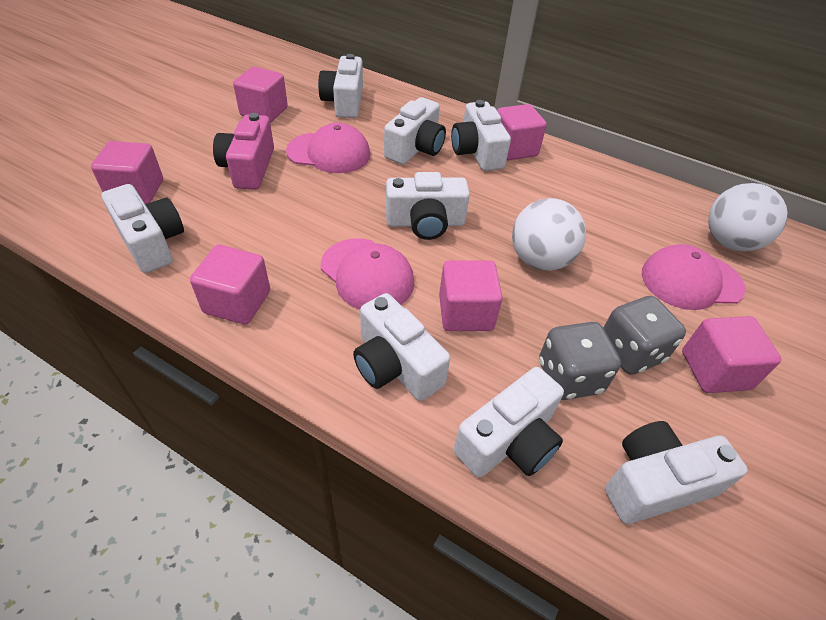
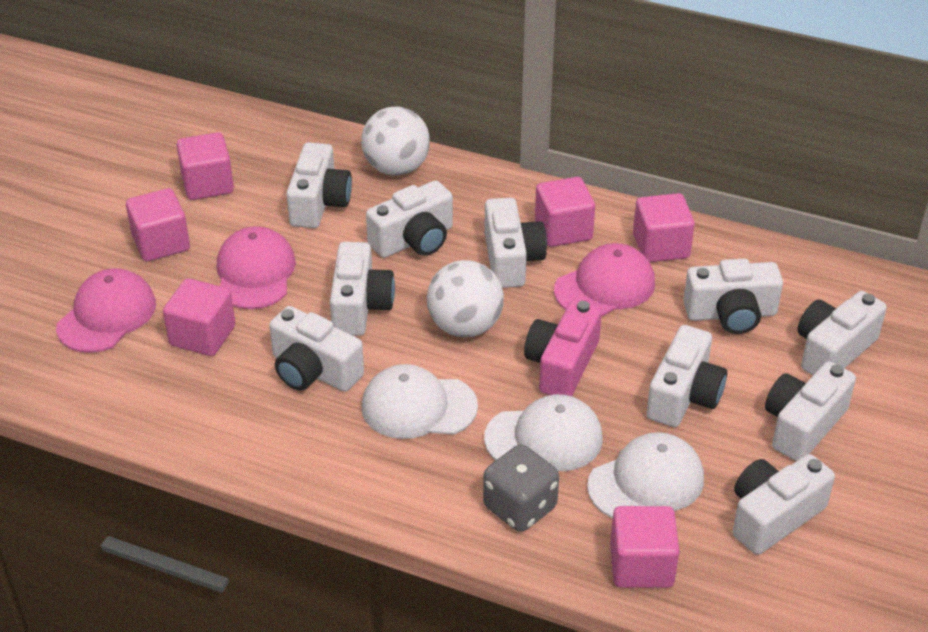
grey dice: [539,322,621,400] [604,296,686,375] = 2 -> [483,444,559,532] = 1
white camera: [101,184,184,273] [318,54,363,118] [353,293,450,401] [384,97,446,165] [386,172,470,240] [451,100,511,171] [454,367,564,478] [605,421,748,524] = 8 -> [269,306,364,392] [286,142,352,228] [330,242,395,336] [366,180,453,258] [484,198,547,288] [646,325,727,427] [683,259,783,334] [733,454,835,555] [765,361,856,461] [797,291,887,375] = 10
white cap: none = 0 -> [362,364,478,439] [484,394,603,471] [587,432,704,518] = 3

